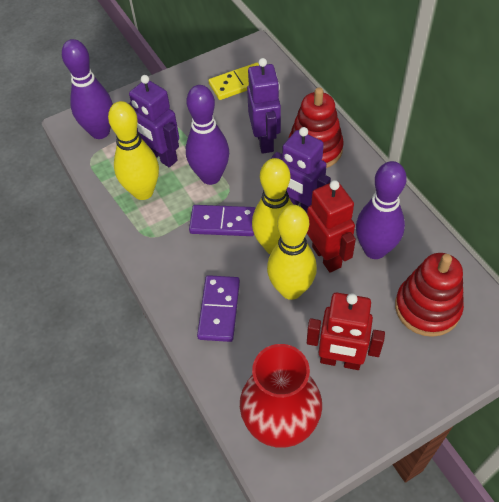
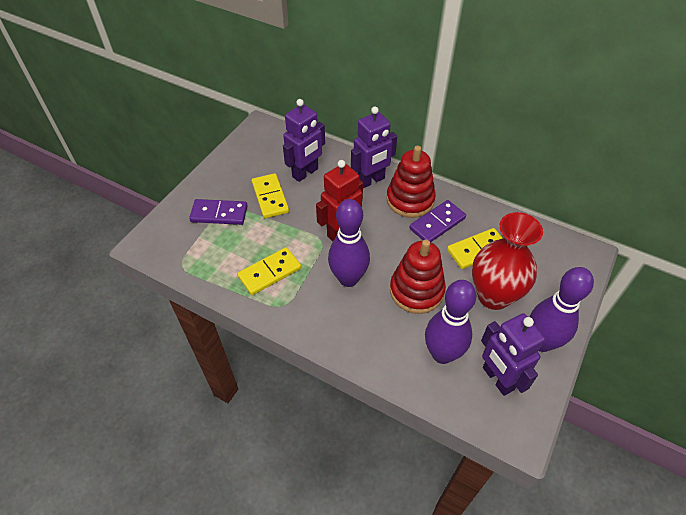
red robot: [307,180,356,273] [307,293,385,370] = 2 -> [316,160,363,241] = 1
yellow bowling pin: [108,101,159,200] [252,158,293,254] [267,205,317,300] = 3 -> none = 0
yellow domino: [208,63,259,100] = 1 -> [237,247,301,295] [252,173,289,218] [447,228,503,269] = 3

